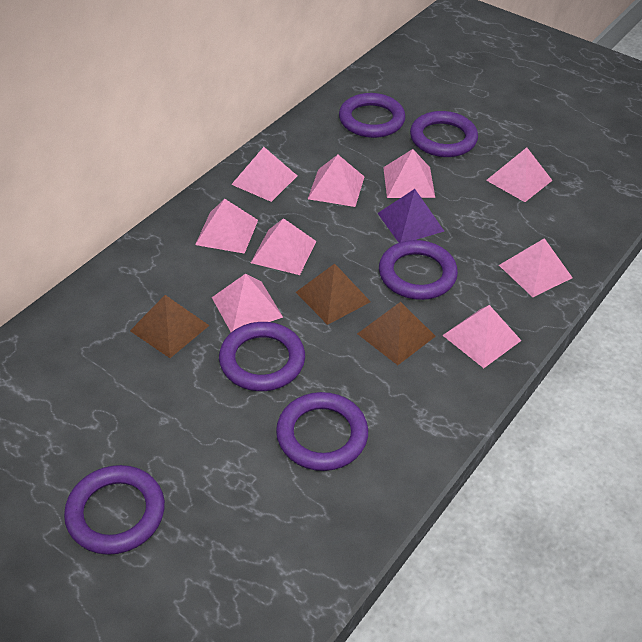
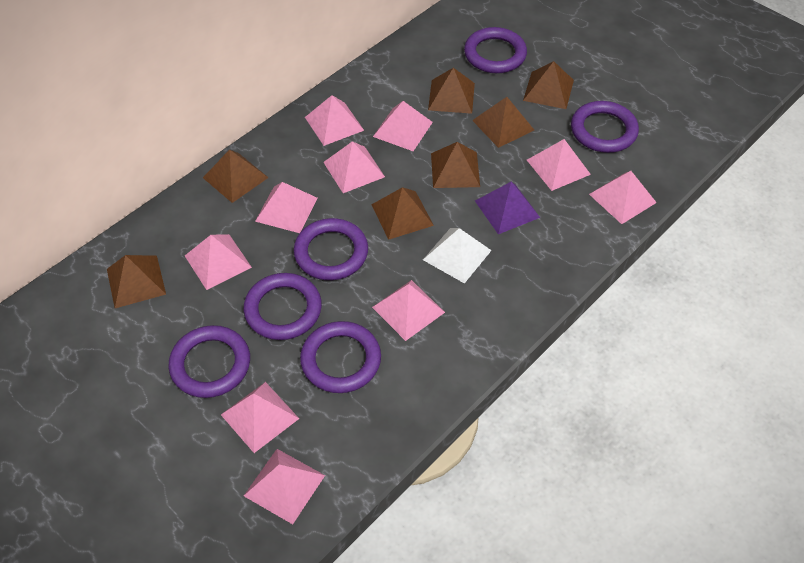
brown pyramid: [130,295,210,358] [296,264,371,325] [357,302,436,365] = 3 -> [107,255,166,308] [203,150,269,203] [371,187,434,240] [428,68,475,114] [431,142,480,188] [472,97,534,148] [523,61,574,109] = 7
pink pyramid: [195,199,258,254] [212,274,283,332] [231,147,297,202] [251,218,316,275] [308,155,364,207] [383,149,435,198] [443,305,522,368] [486,147,553,202] [499,238,573,297] = 9 -> [185,234,252,290] [221,382,299,453] [244,449,325,524] [255,182,318,233] [305,95,364,146] [323,141,385,193] [372,280,445,341] [373,101,433,151] [527,139,591,191] [589,171,657,224] = 10
white pyramid: none = 0 -> [423,228,492,284] = 1

